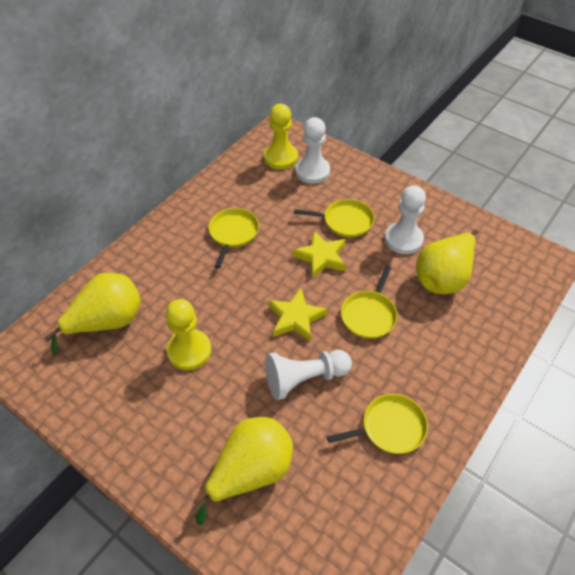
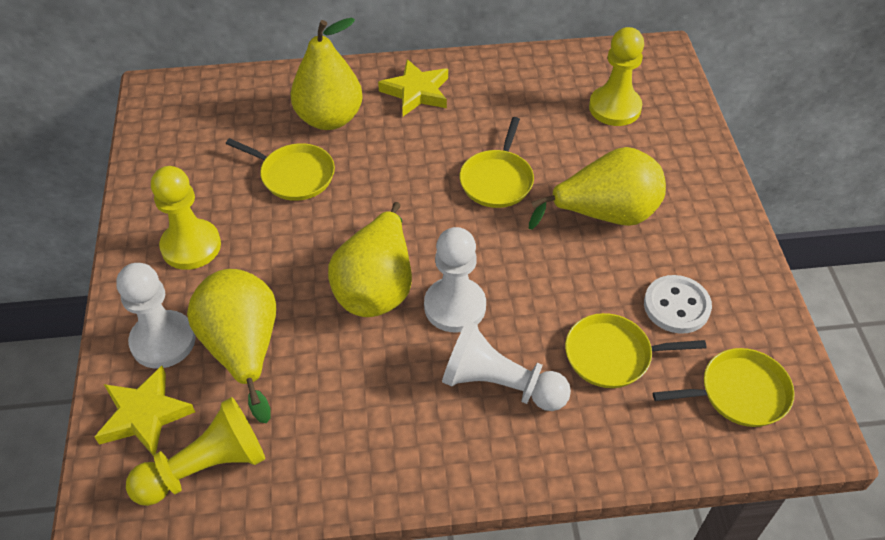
white button: none = 0 -> [644,275,712,334] = 1
yellow pawn: [166,299,211,370] [264,104,298,169] = 2 -> [126,397,265,506] [151,166,221,270] [589,27,644,126] = 3
yellow pear: [44,273,141,355] [192,417,293,526] [416,229,478,294] = 3 -> [187,269,276,423] [290,18,363,130] [328,202,412,317] [529,147,666,230] = 4

